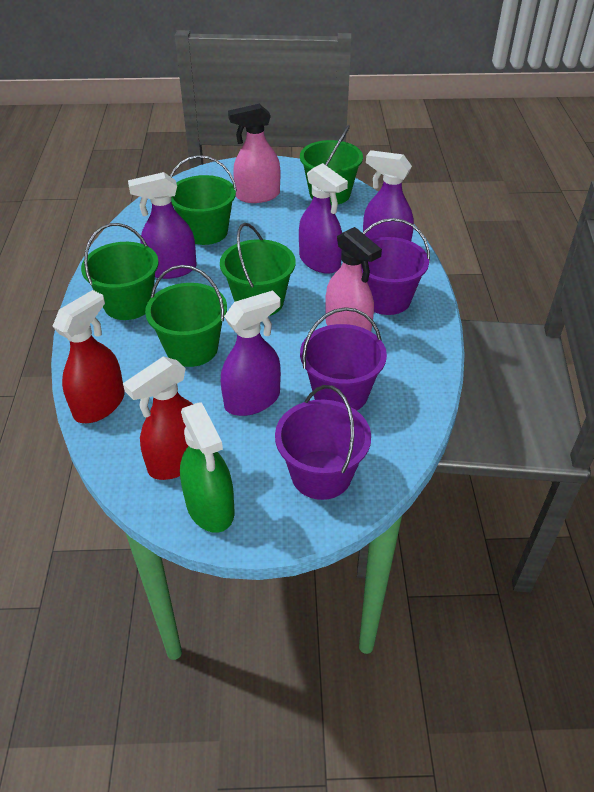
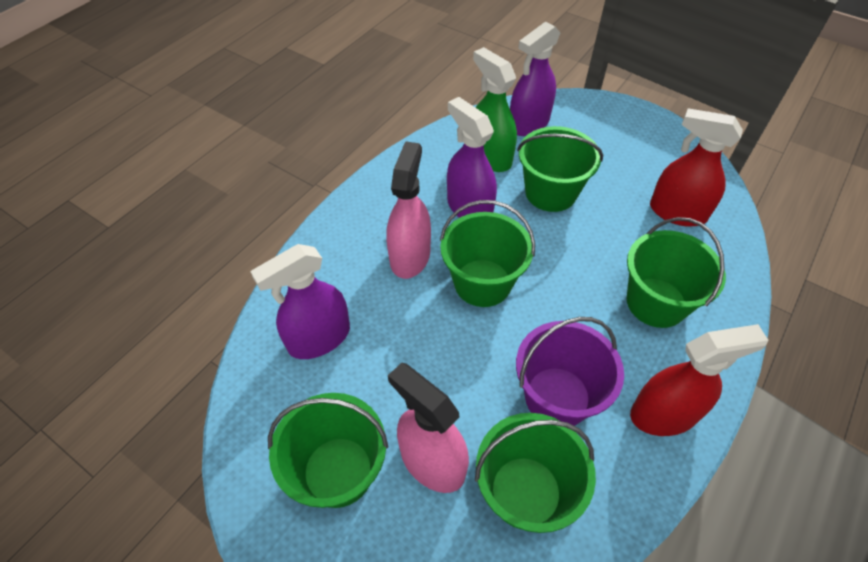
purple bucket: [275,385,371,500] [300,307,387,410] [361,218,430,315] = 3 -> [516,317,624,426] = 1
purple spray bottle: [128,172,197,279] [221,291,281,416] [299,163,348,274] [363,150,414,241] = 4 -> [250,244,350,359] [447,97,497,218] [510,22,561,136] = 3

